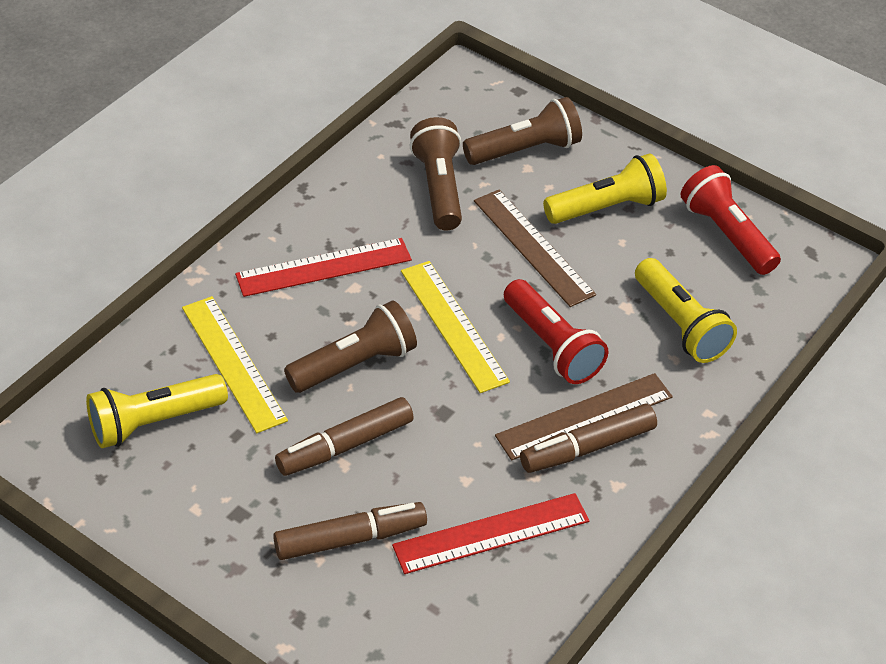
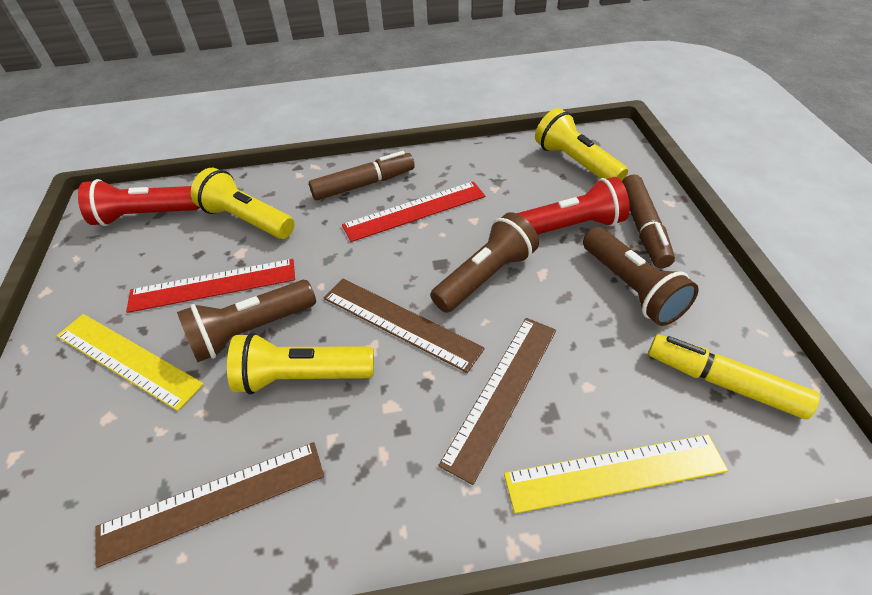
brown marker: [273,502,427,560] [275,397,414,476] [520,403,657,473] = 3 -> [309,151,415,200] [622,174,675,268] = 2
brown ruler: [474,190,596,307] [495,373,673,460] = 2 -> [96,442,324,568] [324,279,485,373] [438,318,556,485] = 3
yellow marker: none = 0 -> [648,335,820,419] = 1

